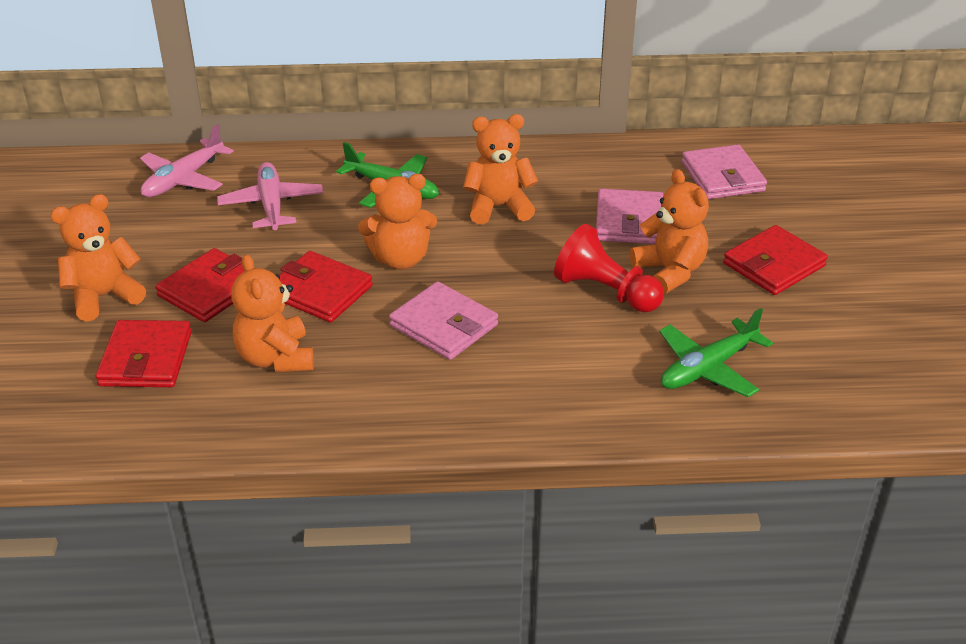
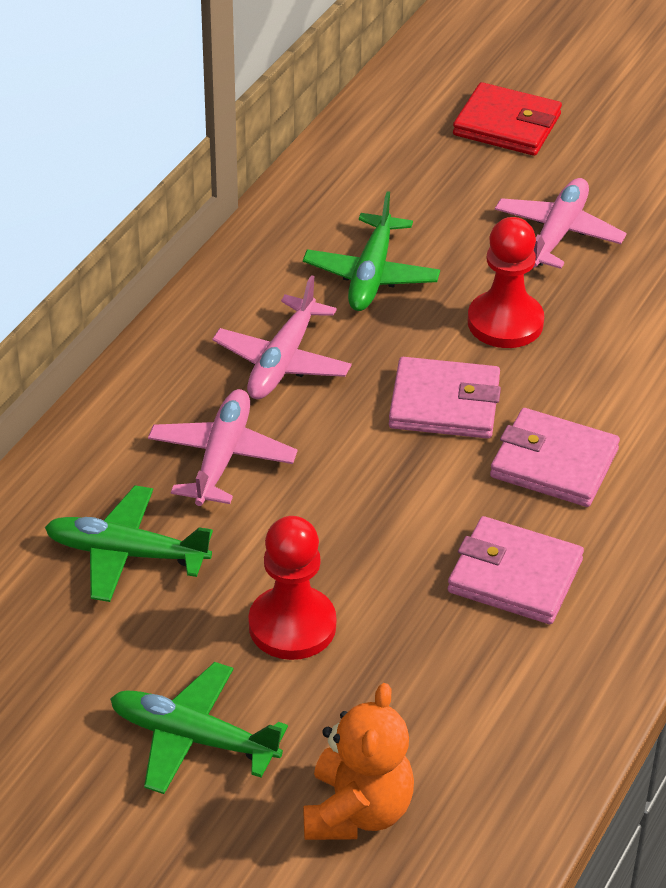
green plane: [336,142,439,208] [659,308,773,397] = 2 -> [45,485,213,602] [110,662,288,794] [303,191,440,311] = 3
orange teddy bear: [51,194,146,321] [231,254,314,372] [358,174,437,269] [463,114,538,224] [630,169,709,294] = 5 -> [304,683,414,840] = 1
pink plane: [140,124,234,197] [217,162,323,230] = 2 -> [148,389,297,506] [212,275,352,399] [495,178,627,269] = 3
red pawn: [554,224,664,312] = 1 -> [248,516,336,660] [468,217,544,348] = 2
red wallet: [96,320,192,387] [155,248,244,322] [279,251,373,323] [723,225,828,295] = 4 -> [453,82,562,156] = 1

